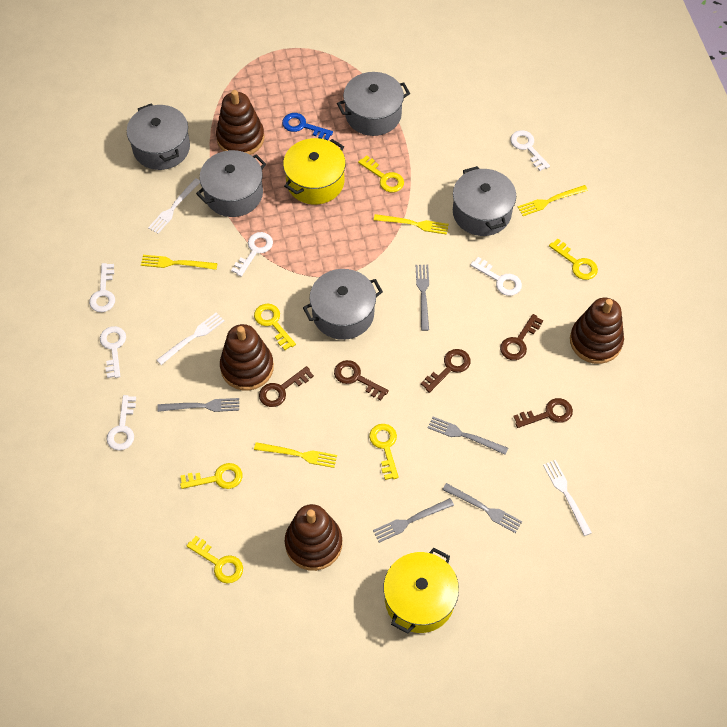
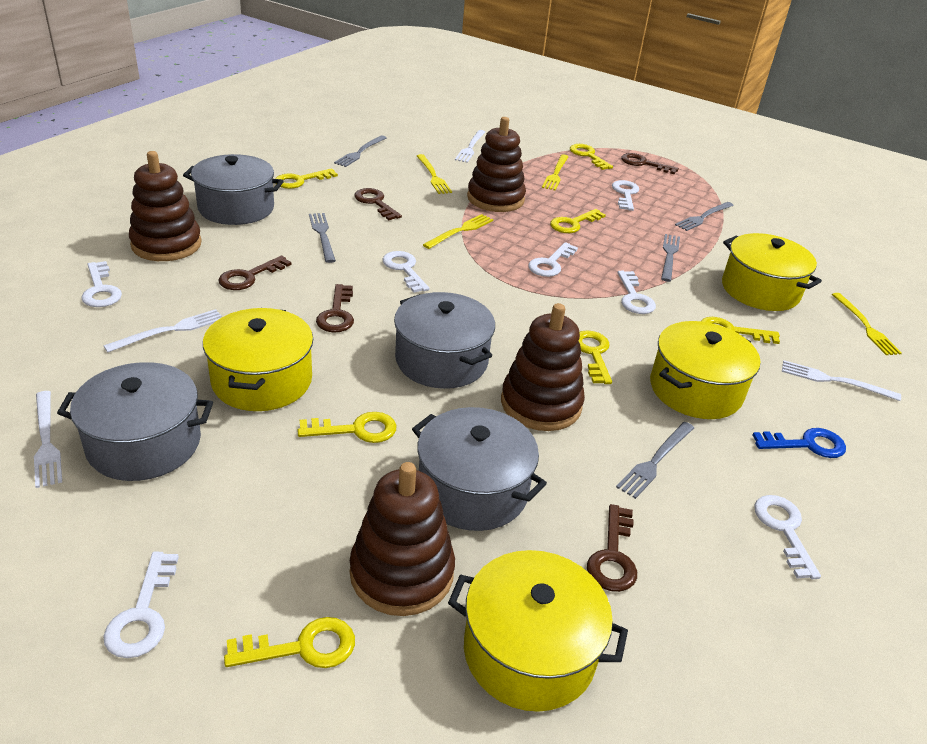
grey pot: [127,103,190,170] [196,150,266,217] [303,269,383,340] [337,72,410,136] [453,166,516,236] = 5 -> [57,362,213,481] [183,154,284,225] [394,292,495,389] [412,407,547,531] = 4
white fork: [148,178,200,234] [157,312,225,365] [543,460,592,536] = 3 -> [34,391,62,488] [104,309,222,352] [455,130,485,163] [782,360,901,401] = 4
white key: [89,263,115,312] [100,326,126,378] [107,395,136,450] [231,232,273,277] [470,257,522,296] [510,130,550,171] = 6 -> [81,261,122,307] [103,552,179,658] [382,251,429,293] [528,242,578,277] [612,180,639,211] [618,271,656,314] [754,495,821,579] = 7
yellow key: [180,463,242,489] [187,536,243,583] [254,304,296,350] [358,155,404,192] [369,424,399,480] [549,239,598,280] = 6 -> [224,617,355,668] [275,168,338,189] [298,412,396,443] [550,209,606,233] [570,144,613,170] [579,330,612,384] [701,317,780,344] = 7
yellow pot: [283,138,346,205] [383,548,459,634] = 2 -> [203,308,313,411] [448,550,628,712] [650,321,760,419] [722,233,822,311] = 4

